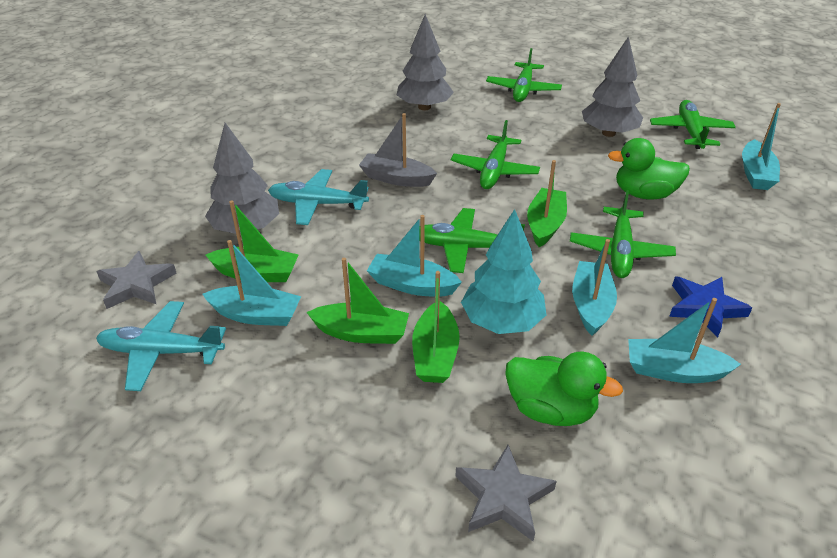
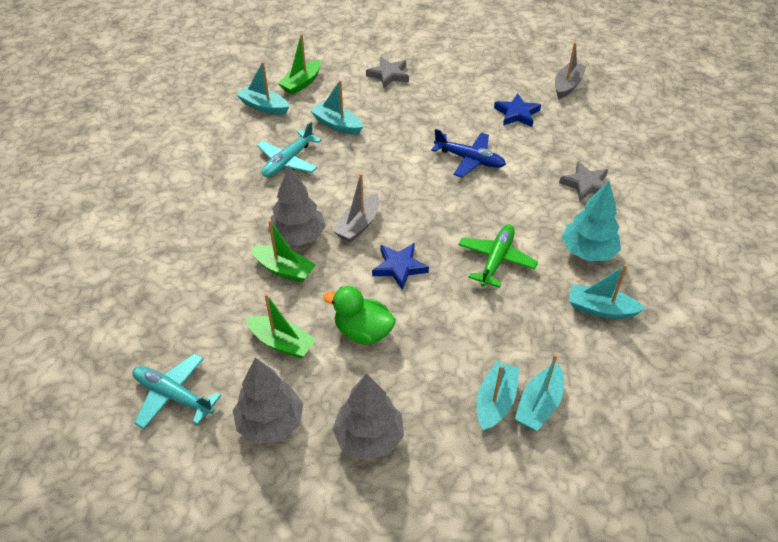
blue plane: none = 0 -> [431,129,506,178] = 1
blue star: [669,277,752,337] = 1 -> [372,243,429,290] [494,93,541,127] = 2
green boat: [206,200,299,282] [307,258,409,344] [412,271,460,383] [527,160,567,247] = 4 -> [246,293,316,359] [251,220,316,283] [278,34,321,95] = 3
green duck: [505,352,623,426] [608,138,690,199] = 2 -> [324,286,396,345] = 1
green plane: [424,208,525,273] [451,120,540,189] [486,48,562,102] [570,190,676,278] [650,100,736,149] = 5 -> [459,224,538,288] = 1
grey boat: [359,113,437,187] = 1 -> [333,173,379,243] [555,42,586,99] = 2

